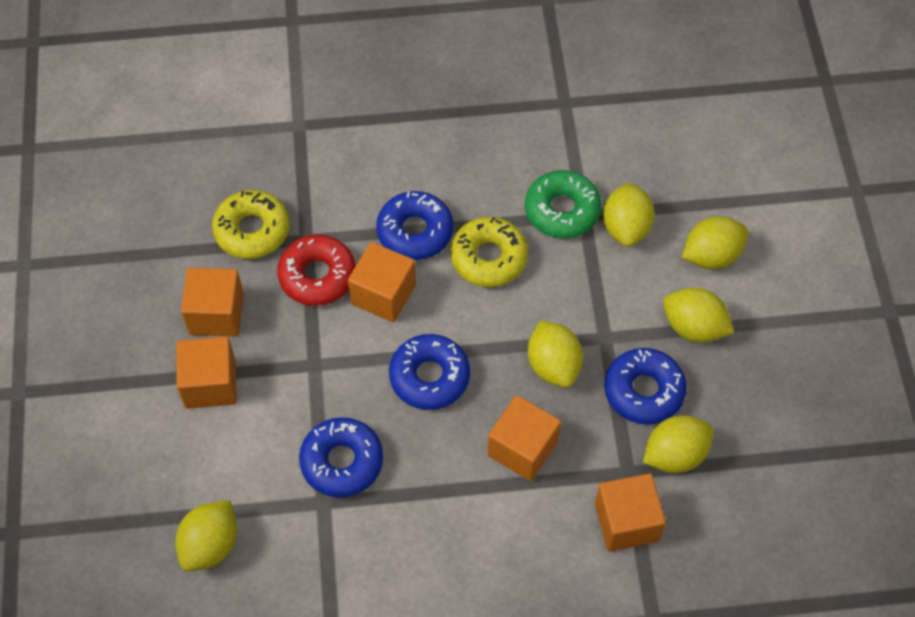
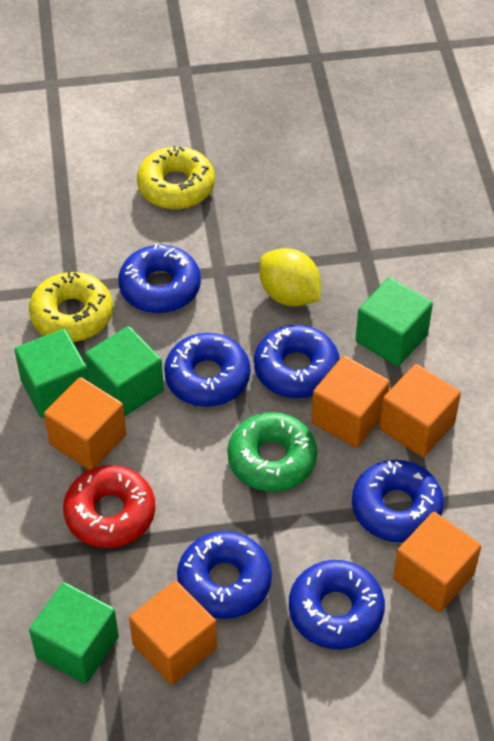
blue donut: [299,417,383,497] [376,191,453,260] [389,334,470,410] [604,348,687,425] = 4 -> [118,244,201,313] [164,333,251,407] [177,531,272,619] [254,325,340,398] [289,560,385,650] [352,460,444,542] = 6
green cube: none = 0 -> [15,329,89,418] [29,582,119,684] [85,326,164,417] [355,277,433,367] = 4
yellow lemon: [175,500,237,571] [528,320,583,388] [603,182,655,247] [643,415,713,473] [663,288,734,343] [682,216,748,269] = 6 -> [260,248,321,306] = 1

